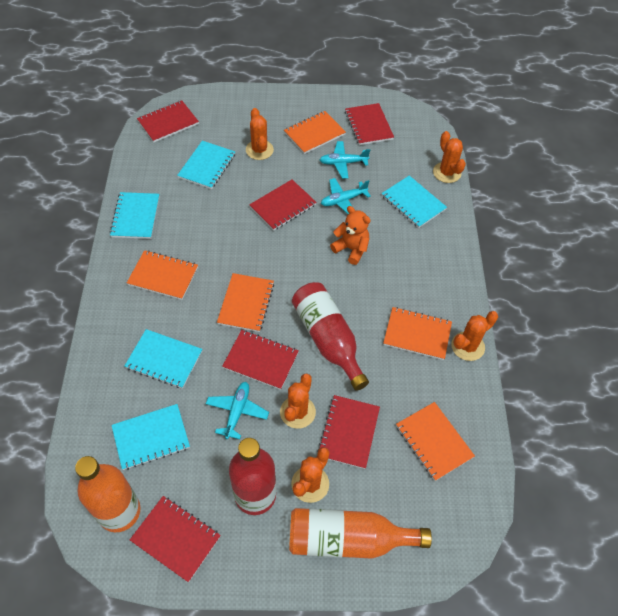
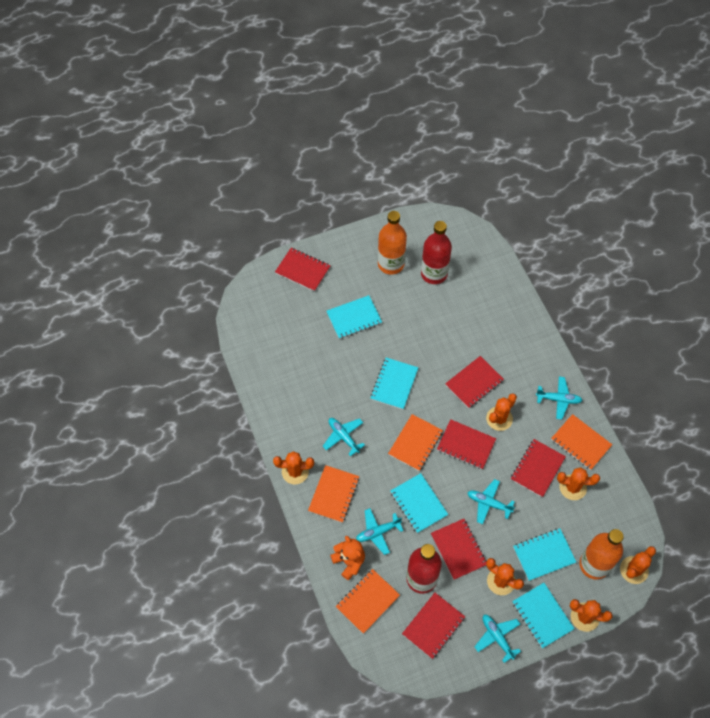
orange cactus: [246,108,274,160] [280,373,316,429] [291,447,330,503] [433,131,466,183] [451,311,498,361] = 5 -> [273,451,314,485] [486,393,517,431] [486,558,524,595] [557,467,600,500] [570,599,613,632] [620,546,656,584] = 6
orange notebook: [127,250,198,300] [217,273,274,332] [284,111,346,154] [383,307,452,360] [396,402,475,481] = 5 -> [308,465,359,523] [336,569,400,634] [388,414,443,471] [551,414,612,470] = 4
turquoise plane: [206,382,269,439] [320,141,370,179] [321,178,371,214] = 3 -> [323,418,365,456] [356,508,404,555] [467,479,515,524] [474,615,521,663] [536,376,582,420] = 5

